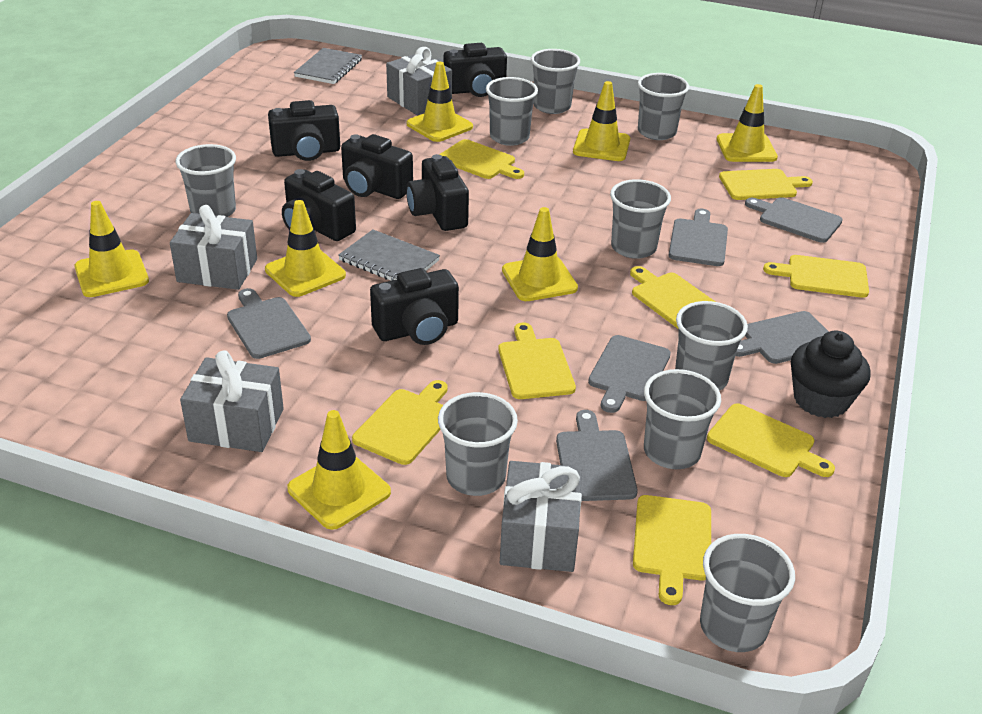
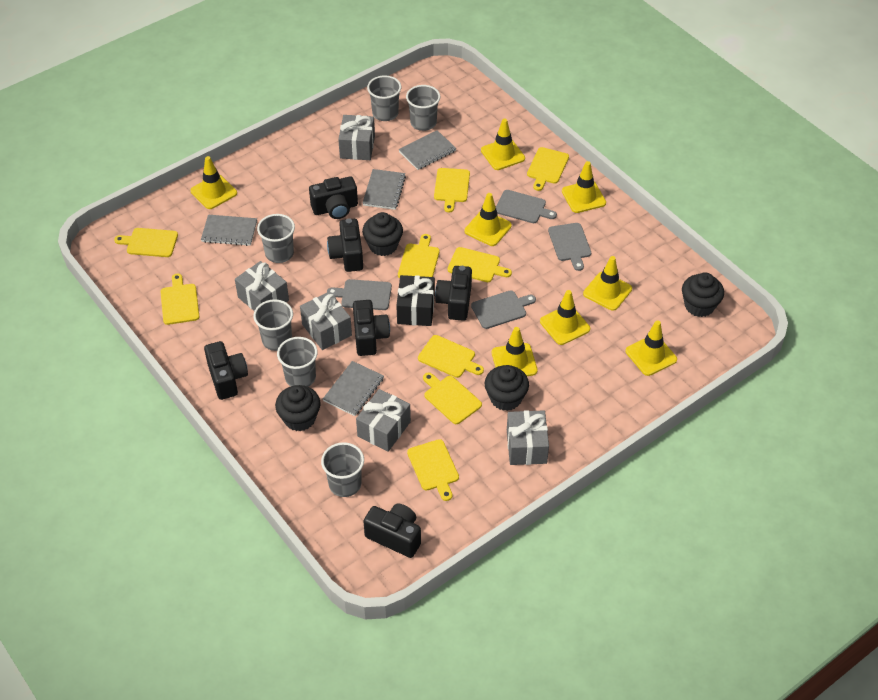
black cupcake: [791,331,871,418] = 1 -> [275,385,321,431] [362,212,403,256] [485,365,529,411] [682,272,724,317] = 4
black gift: none = 0 -> [396,275,435,326] = 1
grey cup: [176,144,236,217] [438,392,518,496] [486,77,538,146] [531,49,580,114] [610,179,671,259] [638,73,689,140] [644,369,721,469] [675,301,748,391] [700,534,795,652] = 9 -> [253,299,293,351] [257,214,295,263] [277,337,318,387] [321,442,364,497] [367,75,401,121] [406,85,440,131] = 6
grey cutting board: [227,288,311,359] [556,410,638,501] [588,335,671,413] [668,209,728,266] [735,311,829,364] [745,197,843,243] = 6 -> [327,279,392,310] [471,290,536,329] [496,190,557,223] [548,223,591,271] = 4
grey gift: [170,205,257,290] [180,351,284,452] [386,47,452,115] [500,461,582,572] = 4 -> [235,261,289,311] [300,291,352,350] [338,115,375,160] [356,389,411,452] [507,410,549,465] = 5
grey notebook: [294,48,362,84] [338,229,440,281] = 2 -> [201,215,257,246] [323,361,384,416] [362,169,406,210] [399,130,456,170] = 4
yellow cutting board: [352,380,448,465] [439,139,524,179] [498,323,576,399] [630,266,715,328] [633,495,711,605] [707,403,835,477] [719,169,813,200] [763,255,869,298] = 8 -> [114,228,178,257] [160,274,199,325] [398,234,440,278] [407,439,459,501] [418,335,484,378] [423,373,482,424] [434,168,470,212] [448,247,512,282] [527,147,569,191] = 9
yellow traffic cone: [74,201,149,297] [265,200,346,297] [287,410,391,530] [407,62,473,142] [502,207,578,301] [573,81,630,161] [717,84,778,162] = 7 -> [191,156,237,209] [464,193,512,246] [481,119,525,170] [492,327,538,376] [540,290,590,345] [562,161,606,213] [583,256,632,311] [625,320,677,376] = 8

